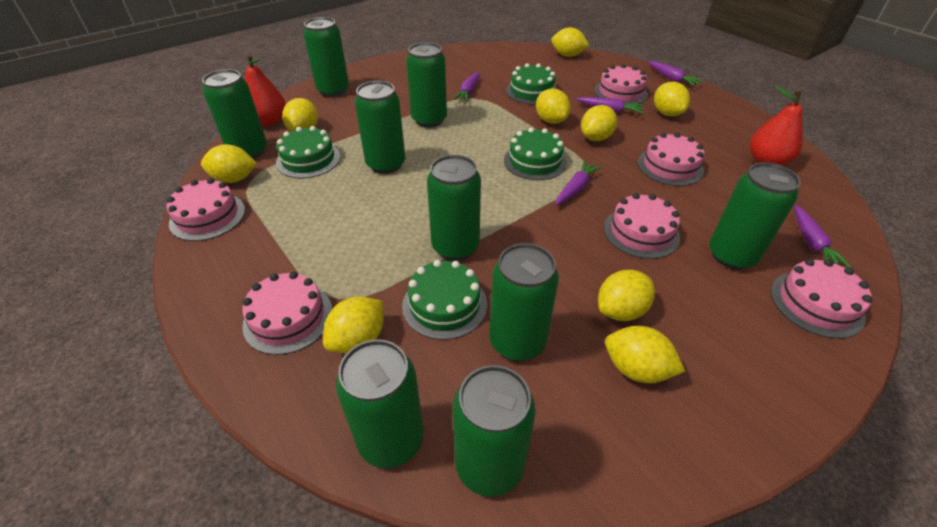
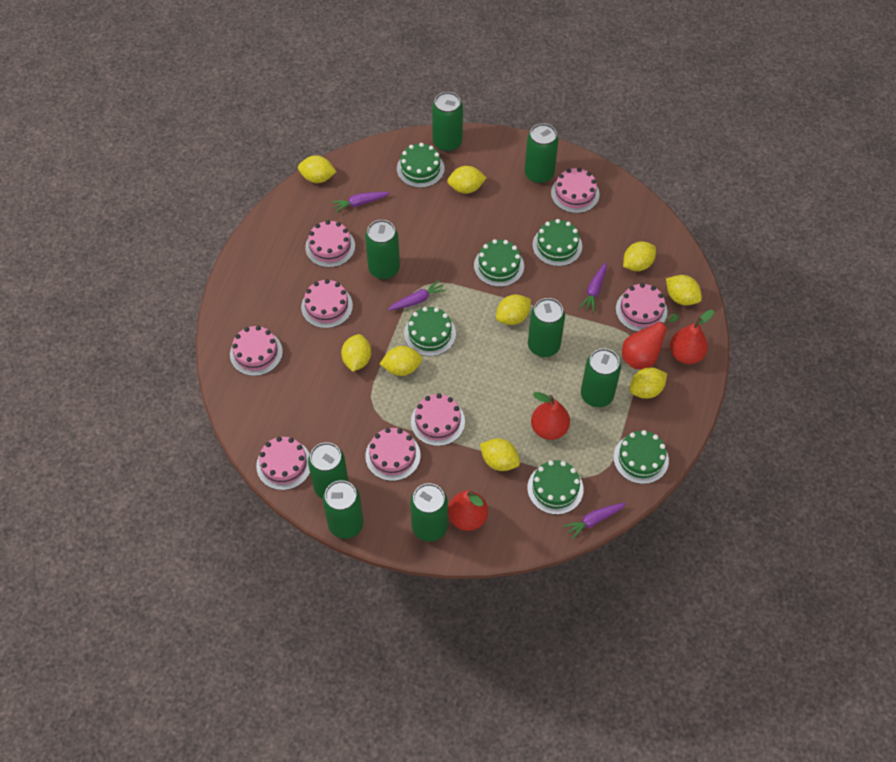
green cake: [276,126,340,178] [402,260,487,340] [504,128,567,180] [506,63,557,104] = 4 -> [397,143,445,188] [404,307,456,356] [474,239,524,287] [527,460,584,515] [532,219,582,266] [613,430,669,484] = 6
green can: [202,69,267,159] [303,17,349,97] [336,339,424,468] [355,81,405,174] [406,42,447,128] [427,155,481,261] [453,365,536,497] [489,243,559,361] [709,162,800,269] = 9 -> [308,442,349,499] [323,480,364,539] [365,220,400,279] [410,483,448,542] [432,92,463,152] [524,123,559,184] [528,298,565,357] [581,348,621,407] = 8
pink cake: [167,178,245,241] [242,272,332,355] [594,64,648,105] [604,193,680,259] [638,133,705,186] [771,259,873,339] = 6 -> [230,326,283,376] [256,437,310,490] [301,279,353,328] [305,220,355,267] [365,428,421,481] [411,393,465,446] [551,168,599,213] [616,283,667,332] = 8
purple carrot: [452,72,480,102] [555,161,602,205] [576,97,645,114] [648,61,703,87] [794,205,852,268] = 5 -> [331,192,390,213] [388,280,446,311] [563,502,626,540] [579,262,607,312] = 4
red pear: [245,53,286,126] [750,86,803,166] = 2 -> [448,490,488,531] [531,392,570,440] [622,314,678,369] [670,310,714,364] = 4

